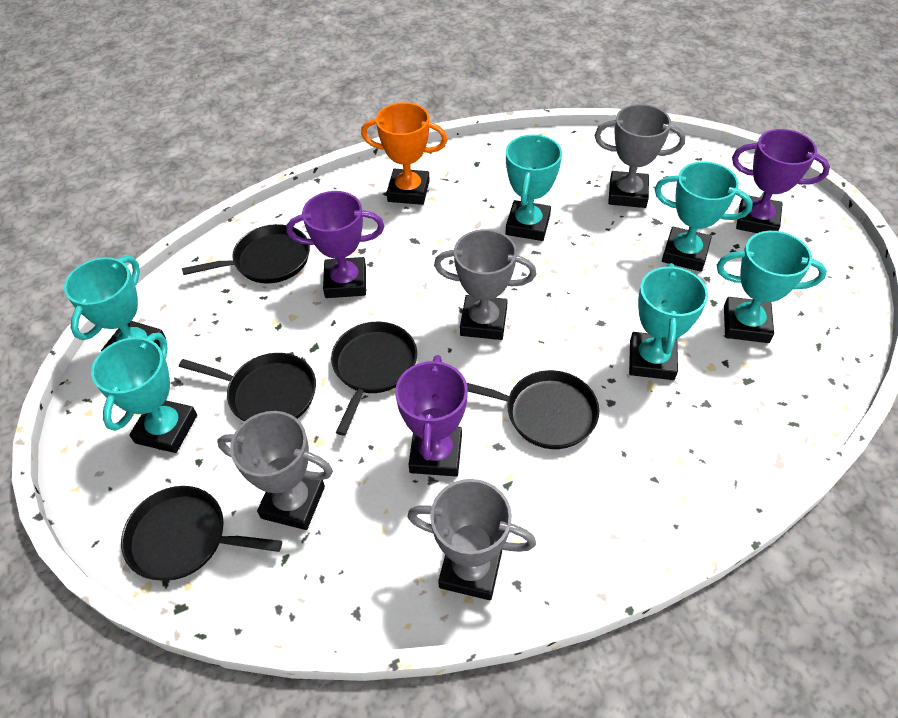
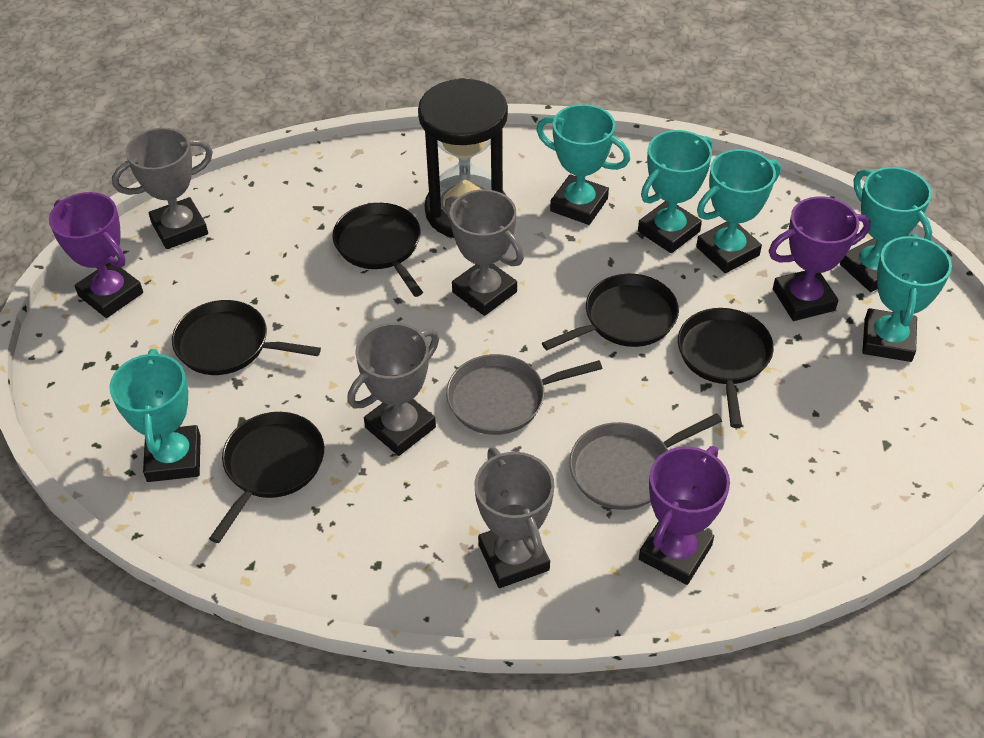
black hourglass: none = 0 -> [418,78,508,238] = 1
grey pan: none = 0 -> [446,354,602,435] [569,413,722,510] = 2
orange trophy: [361,102,448,205] = 1 -> none = 0

